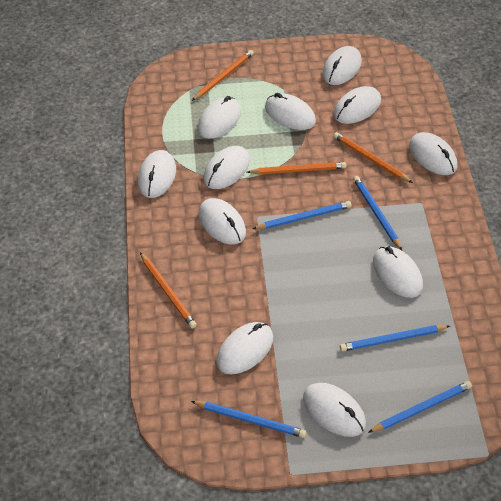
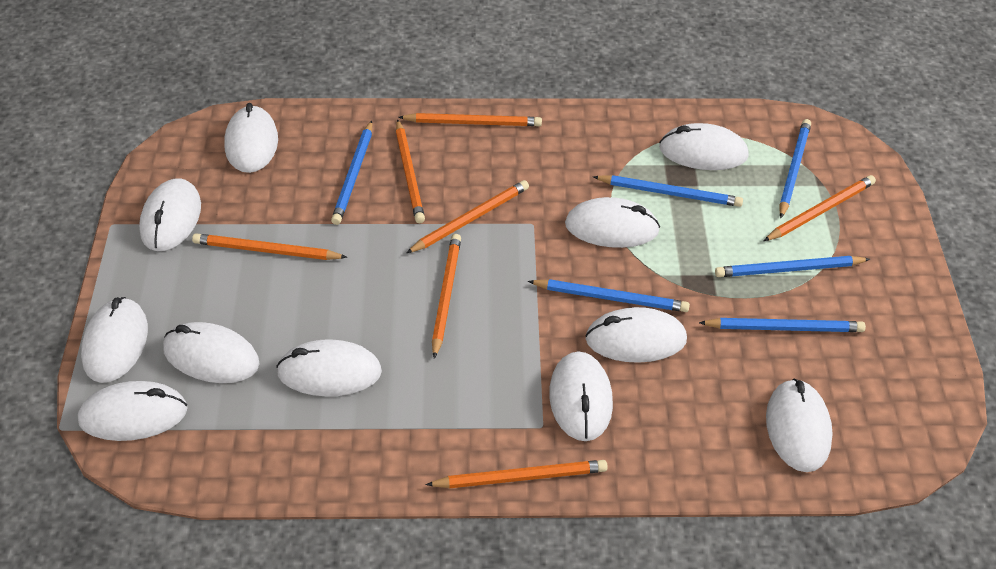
blue pencil: [191,401,307,438] [253,201,352,229] [340,325,450,351] [353,176,402,250] [368,381,472,433] = 5 -> [331,120,372,225] [528,279,690,312] [593,175,743,207] [699,318,866,332] [715,256,870,277] [779,119,811,218] = 6
orange pencil: [140,252,197,328] [192,50,254,101] [247,162,346,175] [333,132,413,183] = 4 -> [192,233,347,260] [396,119,425,223] [398,113,542,126] [406,180,529,253] [426,460,608,488] [432,234,461,359] [764,175,876,241] = 7

